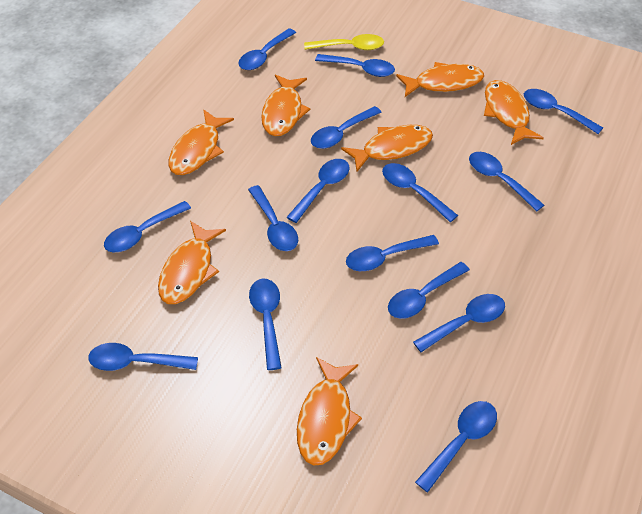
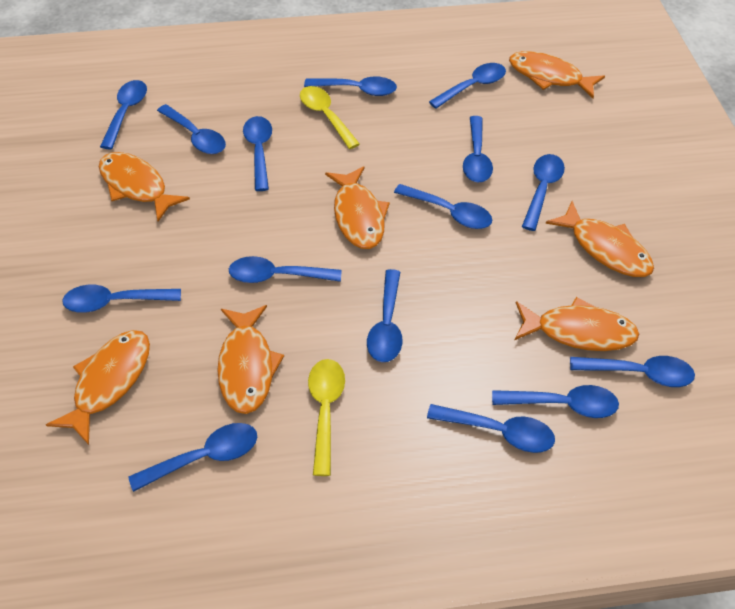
yellow spoon: [304,34,384,50] = 1 -> [300,86,360,149] [308,359,345,476] = 2

